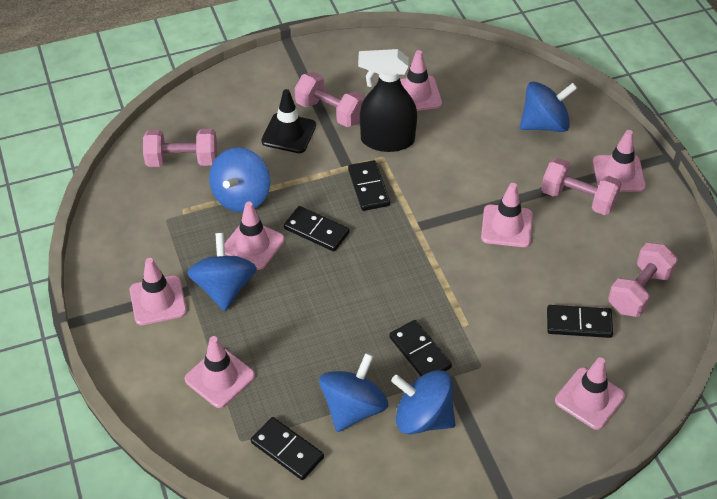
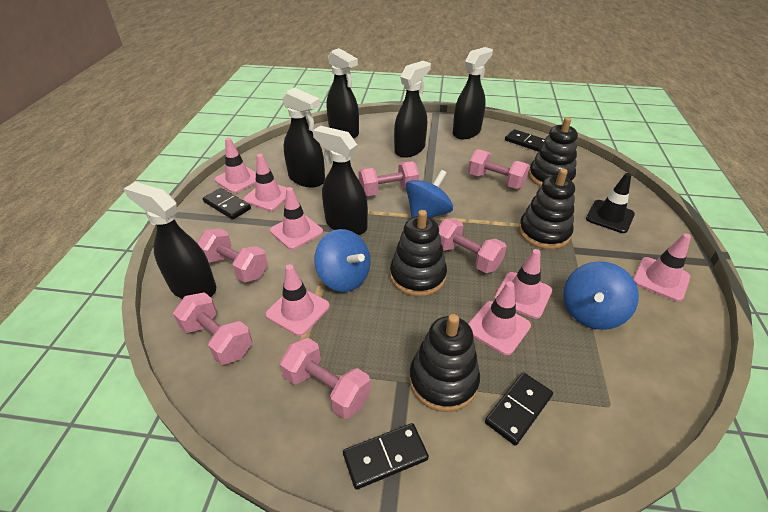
black domino: [251,417,324,480] [284,206,349,252] [348,160,390,211] [389,320,452,376] [547,305,613,338] = 5 -> [203,188,251,220] [343,423,429,490] [485,372,553,446] [505,129,545,152] = 4
black spray bottle: [358,49,417,152] = 1 -> [124,182,216,299] [282,87,325,187] [313,126,368,235] [326,48,359,139] [394,61,431,158] [453,47,493,139] = 6
black stacking toy: none = 0 -> [390,210,447,297] [409,314,480,412] [519,169,575,250] [529,117,578,187] = 4
blue spinning top: [187,233,257,311] [209,148,270,212] [319,353,388,432] [391,370,455,434] [520,82,577,132] = 5 -> [315,229,370,292] [405,170,453,218] [563,261,639,330] = 3
pink dumbbell: [143,129,217,167] [295,72,365,127] [541,158,622,215] [608,243,678,317] = 4 -> [173,292,252,365] [197,228,268,282] [280,338,371,419] [358,161,419,196] [439,218,507,273] [468,149,530,189] = 6

